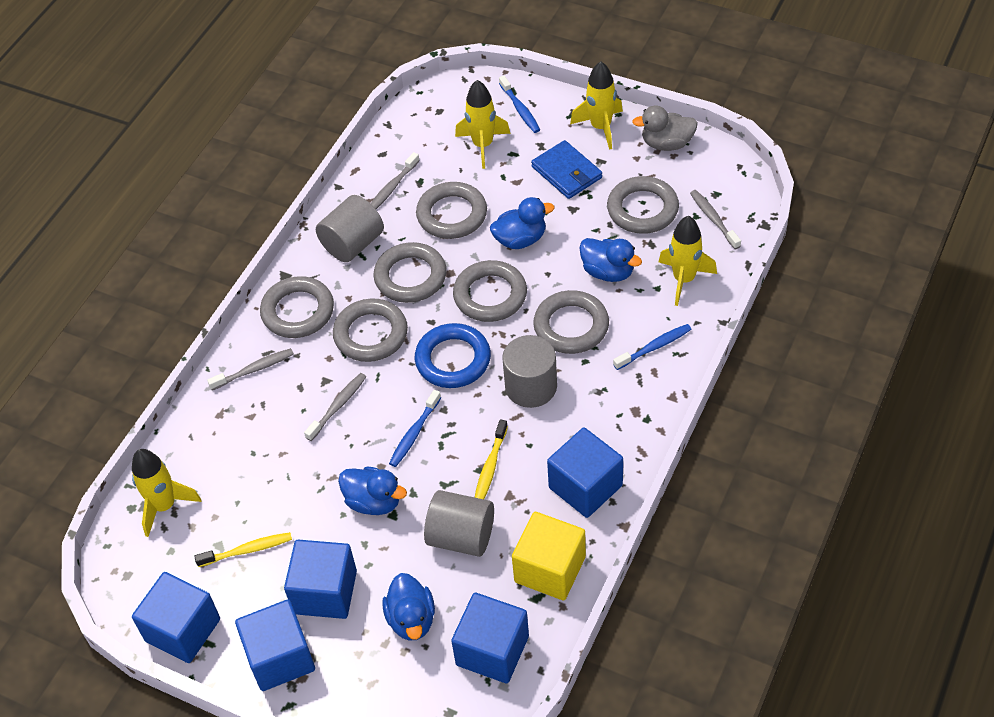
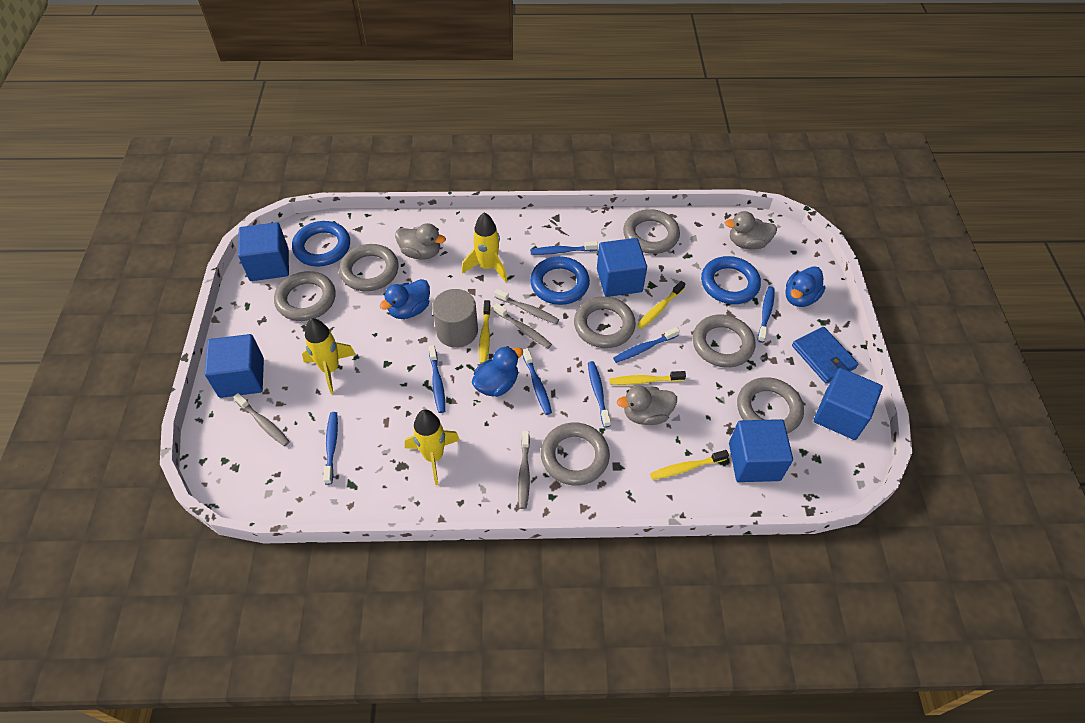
blue duck: [338,466,407,515] [382,573,435,641] [490,197,554,249] [579,238,642,282] = 4 -> [380,279,430,319] [472,346,523,397] [785,266,825,307] = 3
blue ring: [415,323,491,388] = 1 -> [292,221,350,267] [530,256,590,305] [701,256,761,304] = 3
blue toothbrush: [389,390,441,467] [499,76,540,133] [613,324,691,370] = 3 -> [323,412,338,485] [429,345,445,413] [523,348,552,415] [530,241,598,255] [588,361,611,428] [613,327,680,363] [757,286,775,343] = 7
grey cylinder: [316,195,384,262] [424,490,494,557] [502,335,557,408] = 3 -> [432,289,478,348] = 1
grey duck: [632,106,698,151] = 1 -> [395,223,446,259] [617,386,677,425] [725,211,777,249] = 3
yellow cube: [512,512,586,600] = 1 -> none = 0
yellow rocket: [132,449,201,537] [455,80,511,169] [570,61,623,150] [659,216,717,306] = 4 -> [302,318,356,394] [405,410,460,485] [462,212,507,282] = 3
yellow toothbrush: [194,532,292,567] [475,420,508,499] = 2 -> [479,300,491,364] [609,371,686,385] [637,281,685,329] [650,450,729,480] = 4

